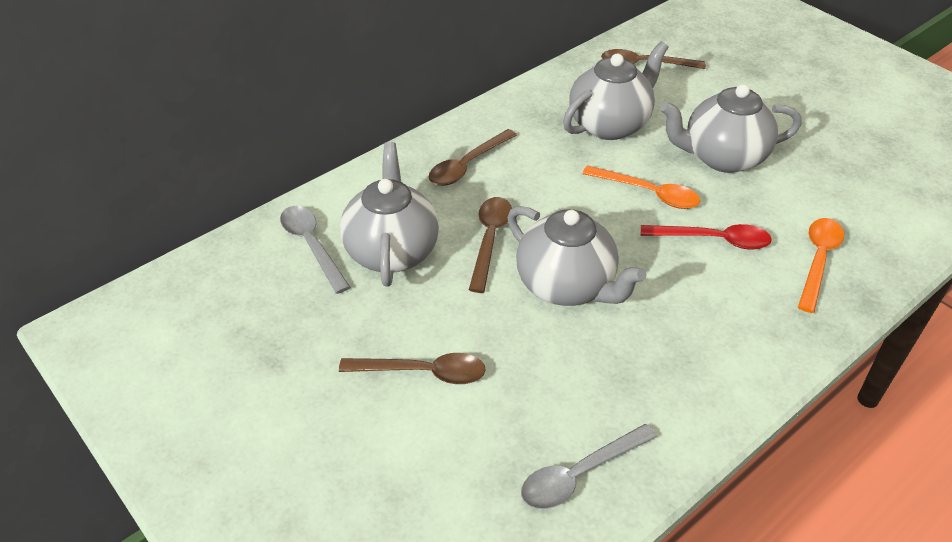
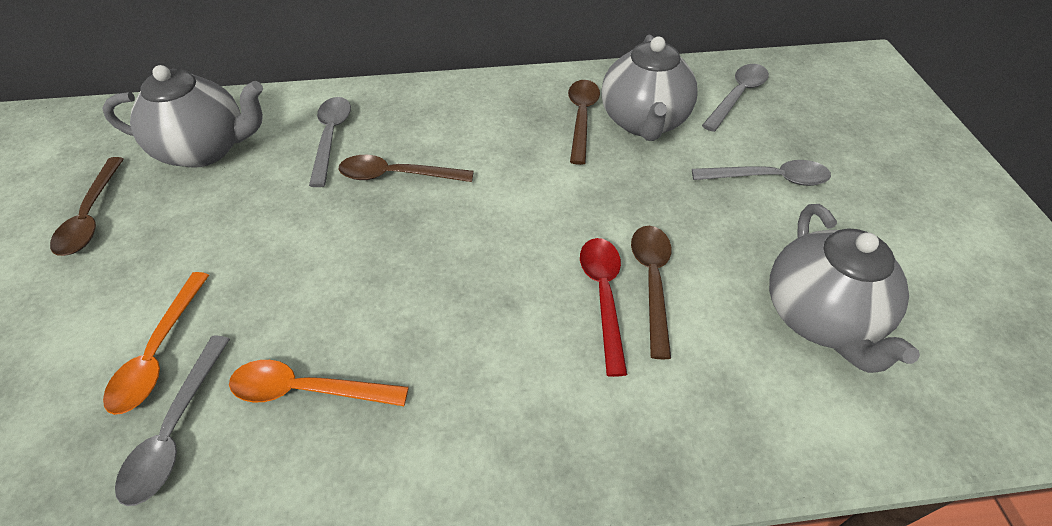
grey spoon: [280,206,350,294] [521,424,657,509] = 2 -> [115,335,230,506] [309,97,351,187] [692,160,831,186] [702,64,769,132] = 4
grey teapot: [340,142,439,287] [507,206,647,306] [563,41,669,140] [660,84,802,173] = 4 -> [102,65,263,168] [601,35,698,141] [769,204,920,373] = 3

